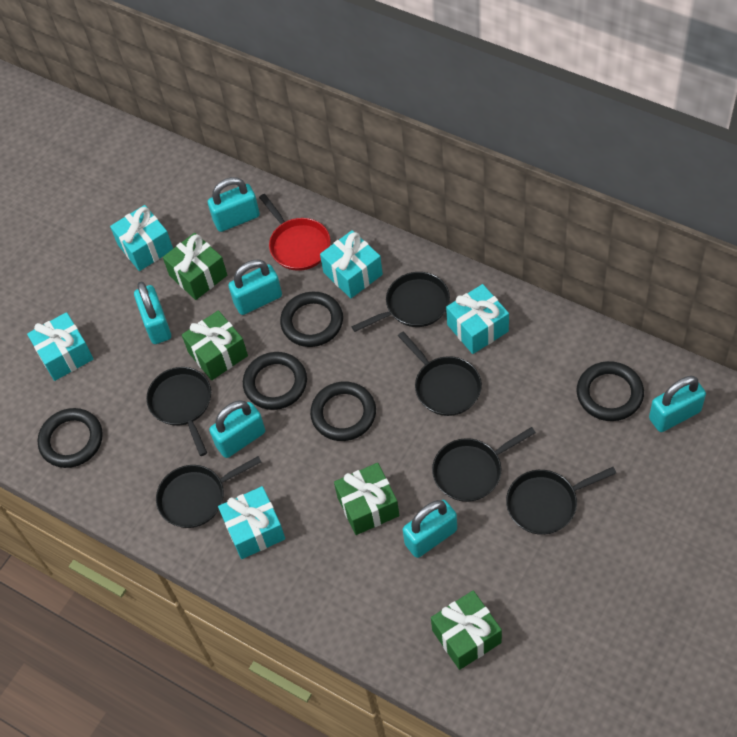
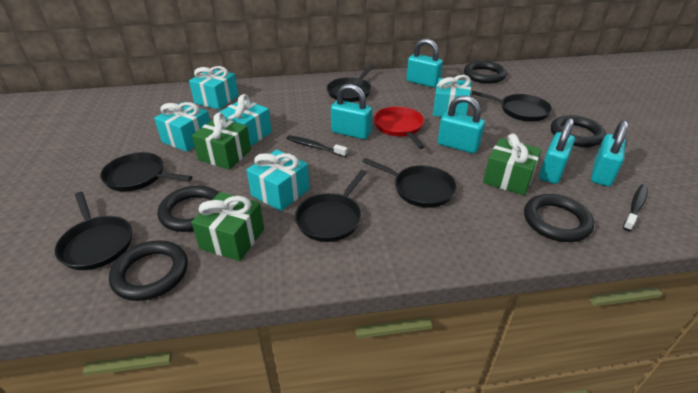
black toothbrush: none = 0 -> [286,135,348,157] [623,185,648,231] = 2
green gift: [163,233,227,300] [182,310,248,380] [334,463,399,535] [431,590,502,670] = 4 -> [191,192,264,261] [192,112,251,170] [483,134,542,196] = 3
turquoise padlock: [134,282,171,344] [208,177,260,232] [209,400,265,458] [228,260,282,315] [403,500,457,558] [649,376,706,432] = 6 -> [331,84,372,139] [406,39,443,88] [438,95,485,154] [539,118,575,184] [591,120,628,186] = 5

